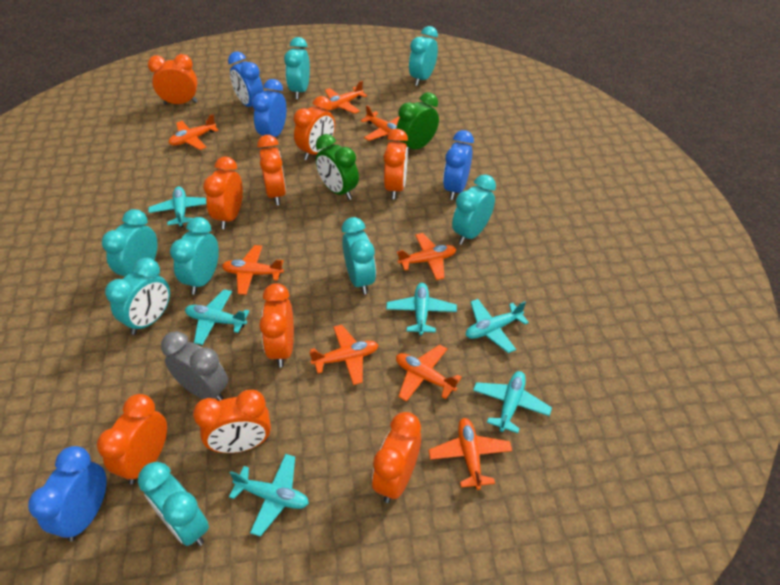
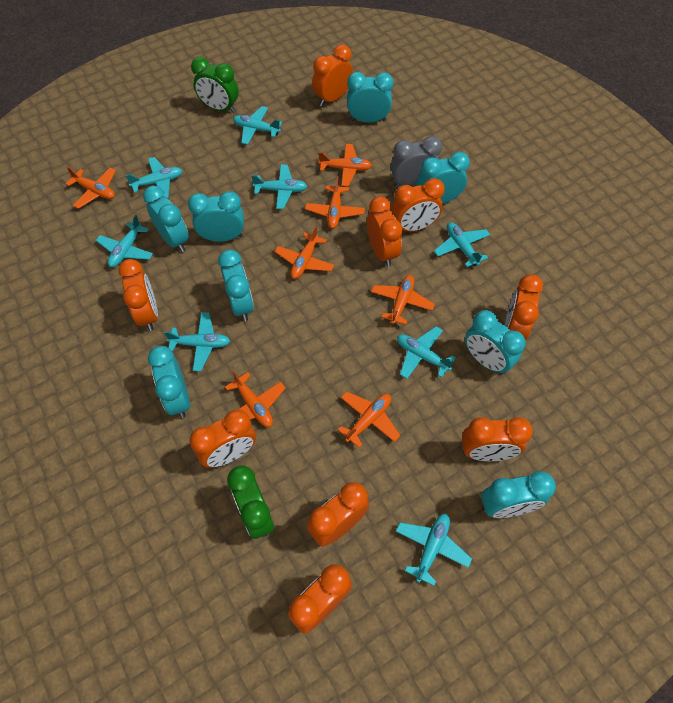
blue clock: [28,446,107,541] [228,51,264,107] [252,79,286,137] [443,130,474,200] = 4 -> none = 0
orange plane: [169,114,219,150] [222,245,284,295] [309,325,378,385] [325,81,367,114] [360,105,400,141] [396,344,462,402] [397,233,456,280] [428,418,512,490] = 8 -> [66,166,116,209] [225,370,286,427] [274,226,334,279] [305,176,365,229] [318,144,372,186] [337,391,400,448] [371,275,435,325] = 7
turquoise plane: [148,187,206,228] [185,289,249,345] [229,454,309,537] [386,283,457,336] [466,299,529,353] [473,371,552,433] = 6 -> [96,215,153,267] [125,157,182,198] [164,312,230,371] [233,106,282,145] [251,165,307,209] [396,514,472,586] [397,326,456,379] [434,222,490,267] = 8

